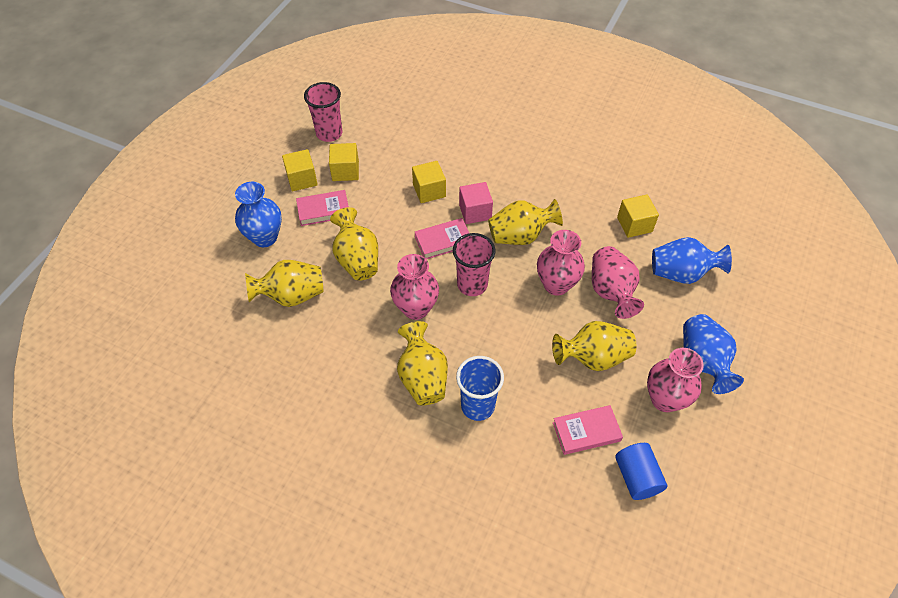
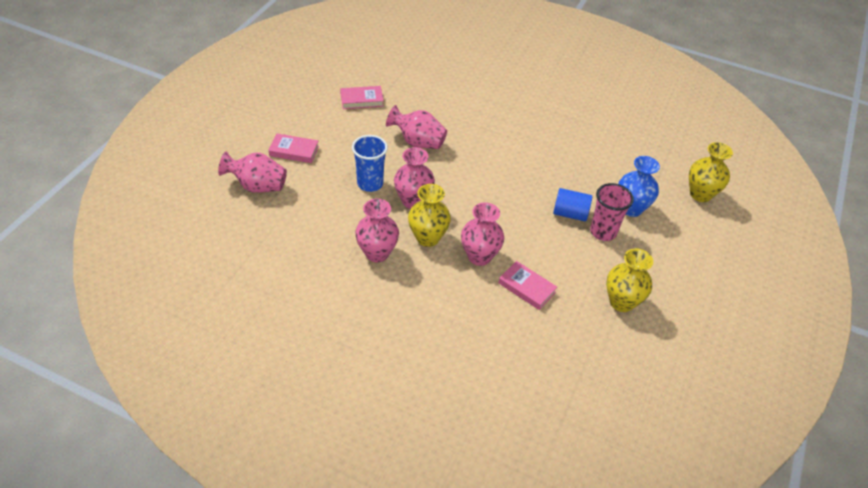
blue vase: [235,182,282,247] [652,237,732,284] [683,314,744,394] = 3 -> [618,156,660,217] = 1
pink cube: [459,182,493,224] = 1 -> none = 0
pink cup: [304,82,342,142] [453,233,496,296] = 2 -> [590,183,634,241] = 1
pink vase: [390,254,439,320] [537,230,585,295] [592,246,644,319] [647,348,704,412] = 4 -> [218,152,287,193] [355,199,399,262] [386,105,447,149] [394,147,435,209] [461,202,504,266] = 5
yellow cube: [282,149,318,191] [329,143,359,181] [412,161,446,203] [617,195,659,238] = 4 -> none = 0
yellow vase: [245,260,323,307] [330,207,378,281] [397,321,448,405] [488,199,563,245] [552,321,636,371] = 5 -> [408,184,451,247] [606,248,653,312] [689,142,733,202] = 3

